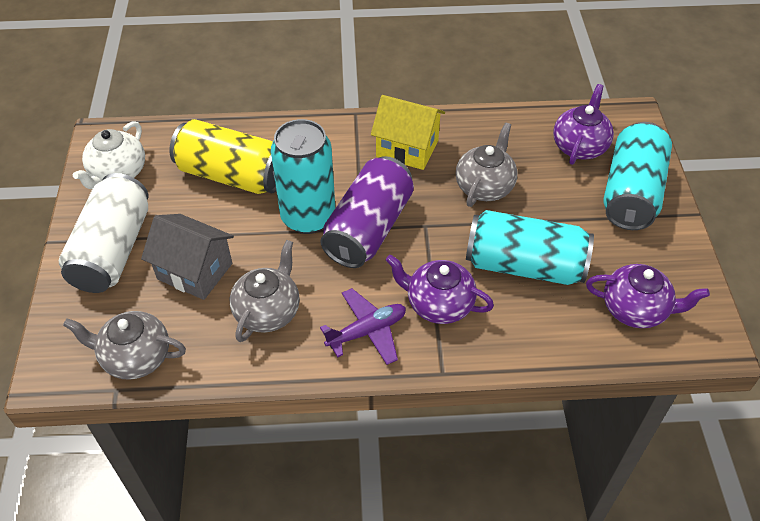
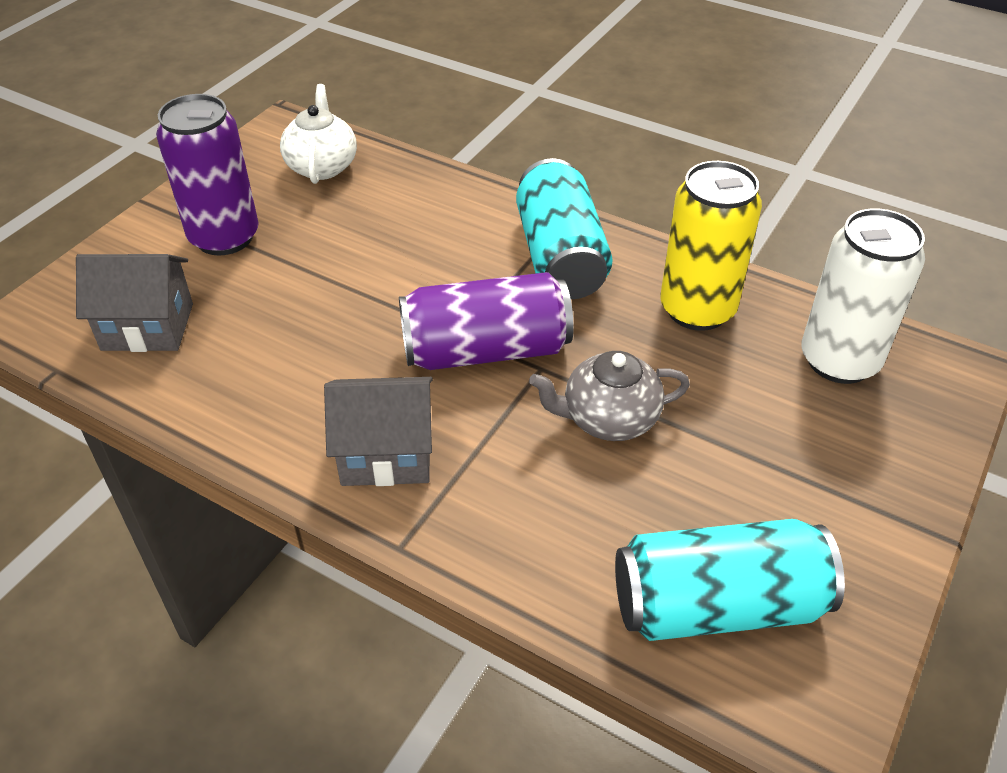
grey house: [141,214,234,300] = 1 -> [76,254,193,352] [324,377,433,486] = 2
grey teapot: [63,311,186,380] [230,240,300,342] [456,122,517,207] = 3 -> [529,351,690,441] = 1
purple can: [320,156,414,268] = 1 -> [156,94,259,256] [399,272,574,370] = 2
purple plane: [320,288,406,365] = 1 -> none = 0
purple teapot: [386,255,494,324] [553,84,614,165] [586,264,710,328] = 3 -> none = 0
turquoise can: [271,119,335,234] [466,210,594,285] [603,122,672,230] = 3 -> [516,158,612,299] [615,519,845,641] = 2
yellow house: [371,95,445,170] = 1 -> none = 0

